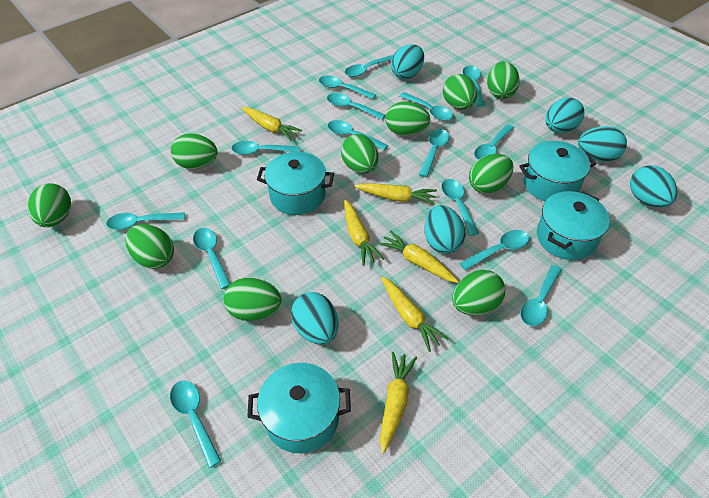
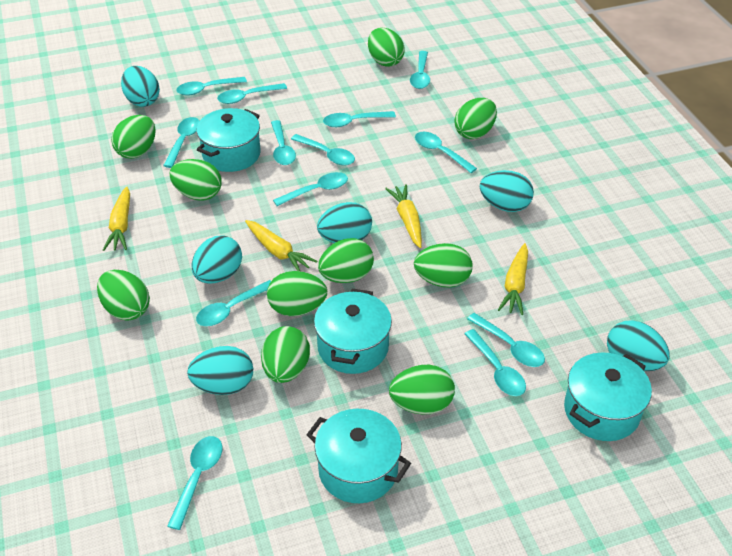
turquoise spoon: [106,212,185,230] [170,380,221,468] [193,228,231,289] [232,141,300,155] [319,75,376,99] [327,93,385,120] [328,120,388,150] [345,55,393,77] [400,92,453,121] [419,129,449,177] [442,179,479,236] [460,230,529,271] [463,66,485,107] [474,124,514,160] [520,265,561,326] = 15 -> [163,117,200,168] [167,436,223,530] [176,77,247,95] [196,280,271,326] [217,83,287,104] [271,120,296,165] [273,172,348,206] [291,134,355,165] [323,111,396,127] [410,51,430,89] [415,132,477,173] [464,329,526,396] [467,313,545,367] = 13
yellow carrot: [242,107,302,141] [344,200,384,266] [354,183,437,205] [378,230,459,283] [380,352,417,454] [381,276,449,352] = 6 -> [103,187,130,251] [245,220,317,271] [385,184,422,248] [498,243,528,315] = 4

